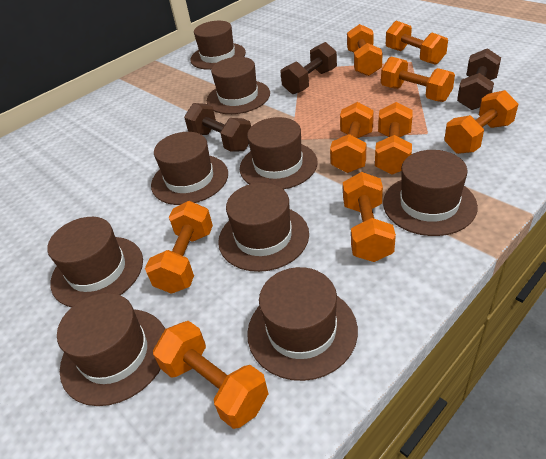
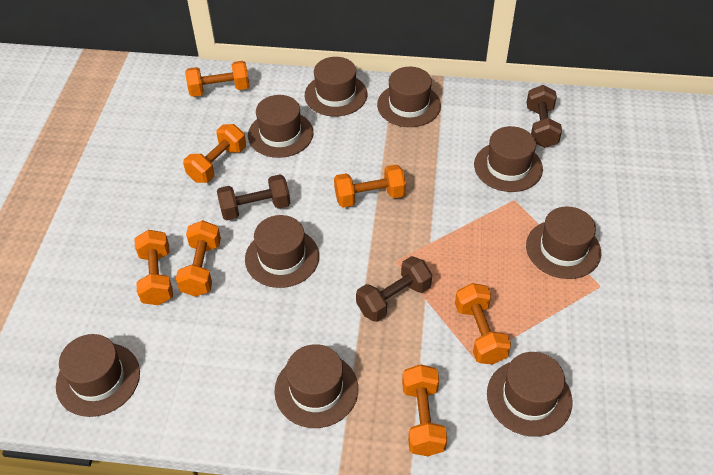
orange dumbbell: [145,201,213,294] [153,321,269,429] [330,102,374,173] [343,172,396,262] [347,24,383,76] [375,102,413,175] [381,57,455,102] [386,21,448,65] [444,90,518,154] = 9 -> [134,230,173,305] [176,220,221,297] [183,124,246,183] [185,61,250,97] [334,164,406,208] [402,364,447,456] [455,283,511,365] = 7

